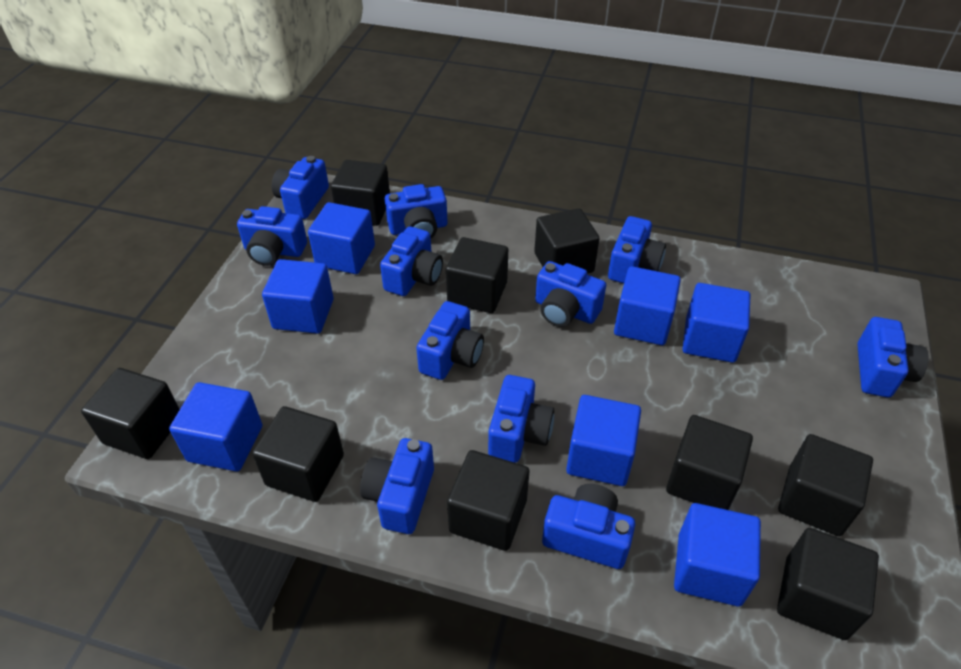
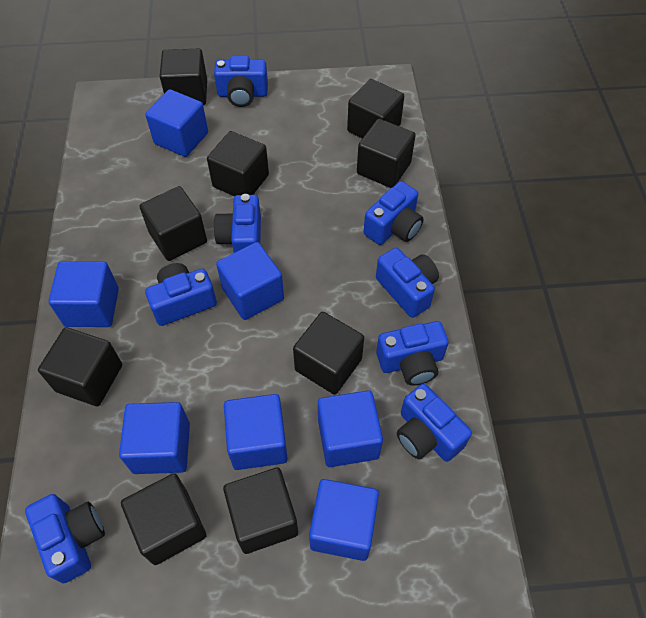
blue camera: [237,206,307,266] [272,156,329,219] [360,438,434,534] [380,226,443,296] [385,184,448,238] [416,301,484,380] [488,375,554,463] [535,261,606,327] [542,484,635,569] [608,216,666,283] [858,317,929,397] = 11 -> [25,494,105,584] [145,263,217,326] [214,56,268,107] [214,194,261,253] [364,181,423,245] [376,248,439,318] [376,321,449,386] [397,384,472,462] = 8

